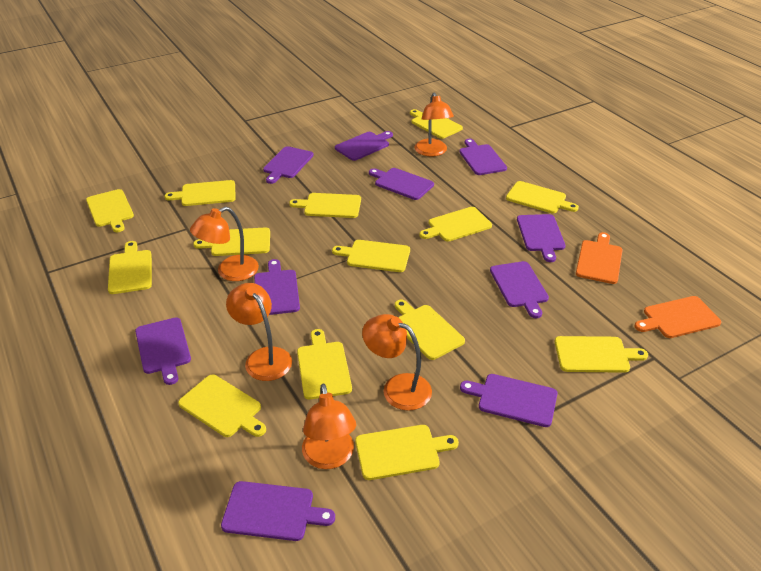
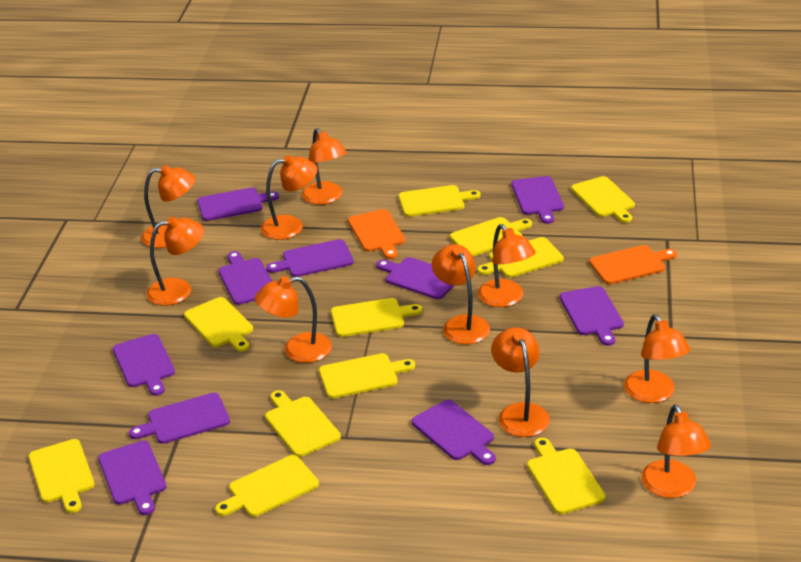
orange lamp: [190,207,259,281] [226,283,292,381] [302,383,356,469] [362,314,432,411] [415,92,454,157] = 5 -> [141,165,195,248] [147,216,204,306] [255,276,332,363] [261,155,318,240] [302,128,347,205] [432,244,490,345] [478,224,536,307] [491,327,550,437] [624,314,690,403] [641,404,711,498] = 10
yellow cutting board: [86,189,134,232] [108,241,152,294] [164,180,236,206] [178,374,266,437] [193,227,270,256] [289,193,361,218] [297,329,352,400] [332,240,410,272] [355,425,459,480] [395,300,465,360] [410,109,463,139] [419,207,492,242] [506,181,579,214] [555,336,648,373] = 14 -> [29,439,95,513] [184,297,253,352] [215,455,319,517] [265,390,341,457] [319,353,415,399] [331,298,422,337] [398,185,481,217] [450,217,532,257] [478,237,564,278] [527,438,606,514] [571,176,635,223] = 11

